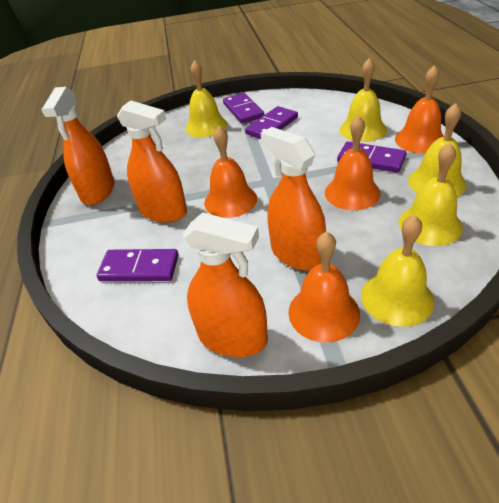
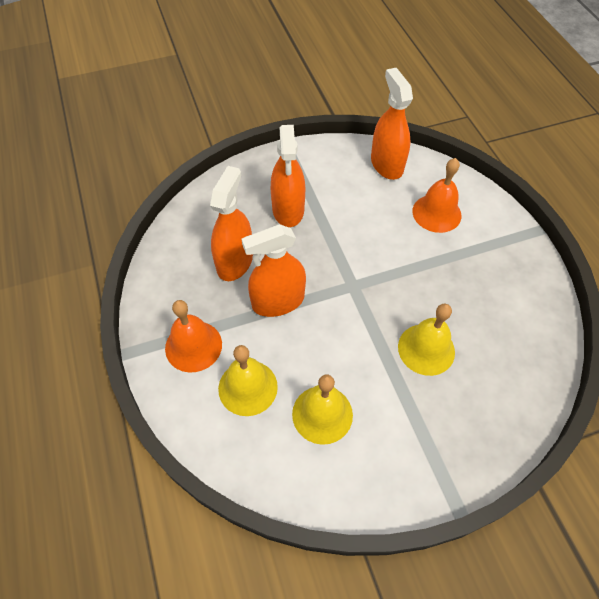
orange bell: [204,126,257,218] [288,231,360,343] [325,115,381,210] [395,65,444,153] = 4 -> [165,300,222,372] [413,158,462,233] = 2
purple domino: [96,249,179,281] [223,93,264,124] [245,106,298,139] [337,142,407,173] = 4 -> none = 0
yellow bell: [185,60,227,138] [340,58,387,142] [361,215,435,327] [398,143,463,246] [408,103,466,197] = 5 -> [218,345,278,416] [292,375,353,445] [398,304,455,376] = 3

